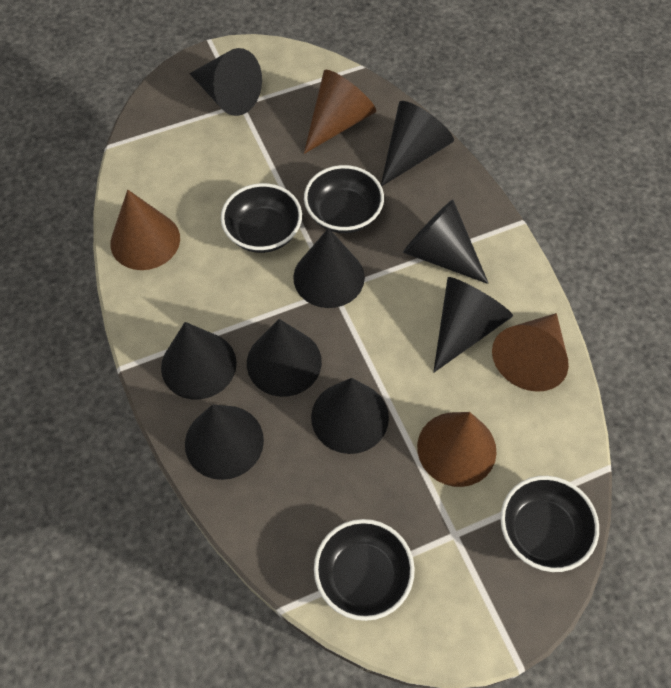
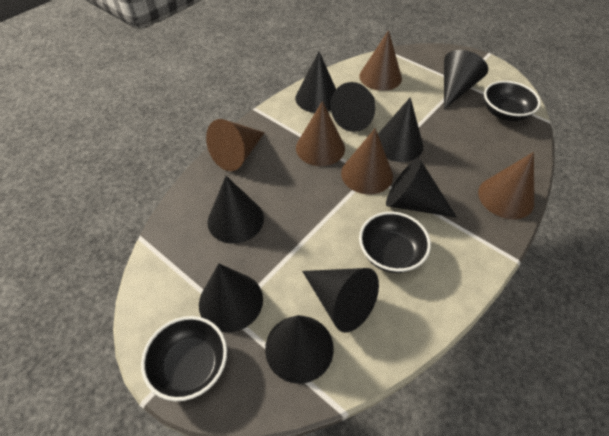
black bowl: [221,183,302,253] [304,165,384,233] [314,519,415,621] [500,476,599,572] = 4 -> [141,316,227,401] [359,212,431,273] [484,81,541,121] = 3
brown cone: [110,190,180,270] [304,70,376,154] [417,412,496,487] [492,313,569,392] = 4 -> [206,119,265,171] [296,101,345,166] [341,128,393,194] [359,30,402,91] [478,152,534,219] = 5

